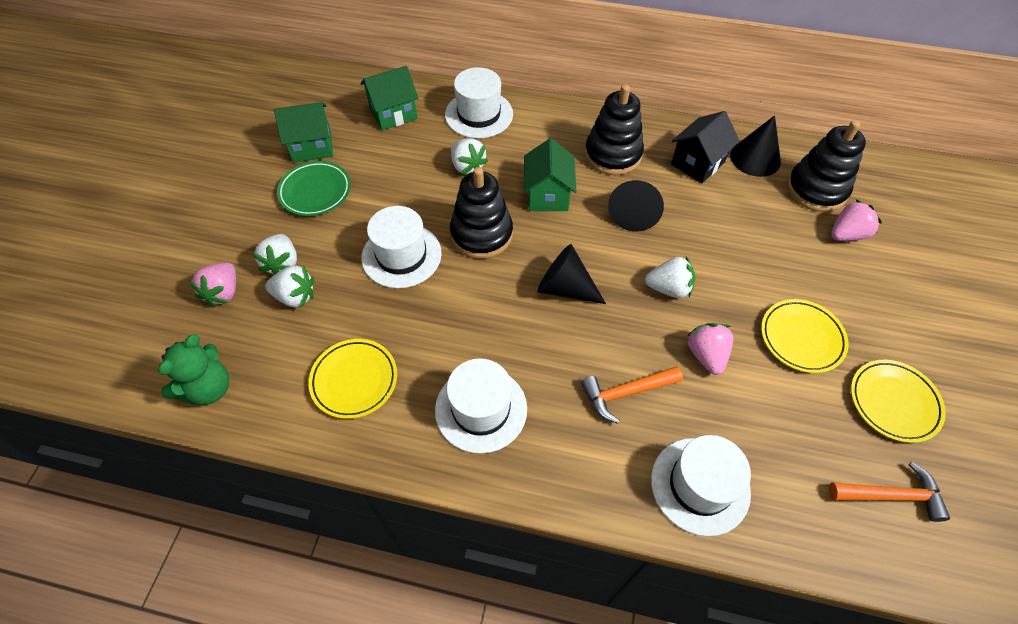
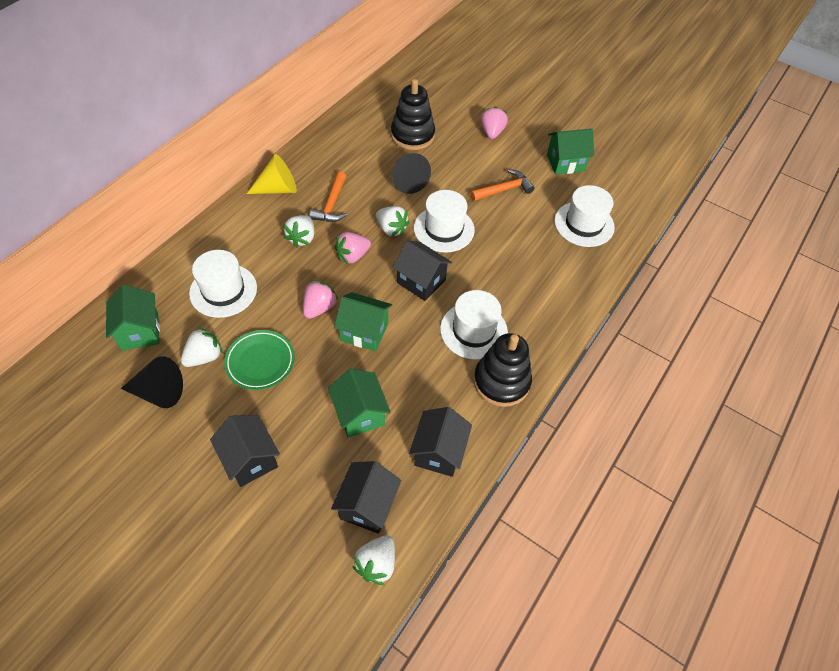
black cone: [537,244,606,304] [608,180,664,232] [730,115,781,177] = 3 -> [121,356,183,408] [392,153,431,194] = 2
black house: [671,111,739,183] = 1 -> [210,415,280,487] [331,461,401,534] [392,240,452,301] [409,407,472,477] = 4
black stacking toy: [450,167,513,259] [585,84,644,175] [787,120,866,212] = 3 -> [391,79,435,150] [474,333,532,407] = 2
green house: [274,102,333,163] [360,66,418,130] [524,138,577,211] = 3 -> [106,284,160,351] [328,368,391,438] [334,292,392,352] [547,128,594,175] = 4
green teddy bear: [158,334,229,405] = 1 -> none = 0
yellow cone: none = 0 -> [247,154,297,194] = 1
yellow plate: [308,339,397,419] [761,299,849,373] [851,360,946,443] = 3 -> none = 0

